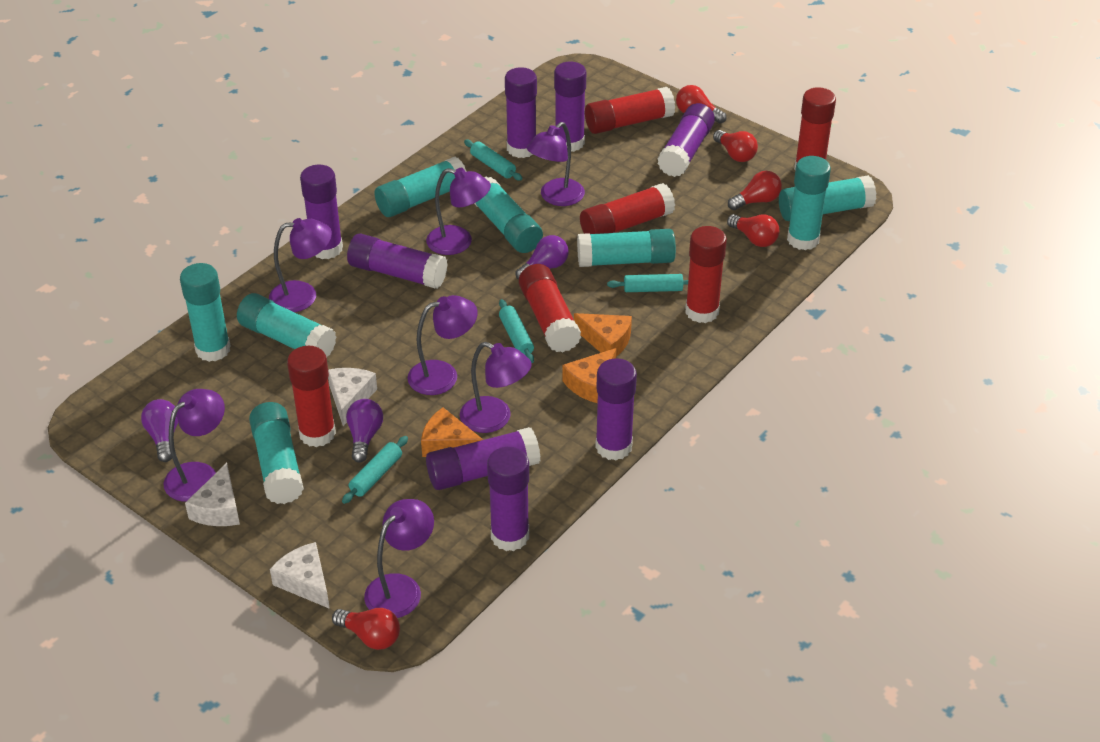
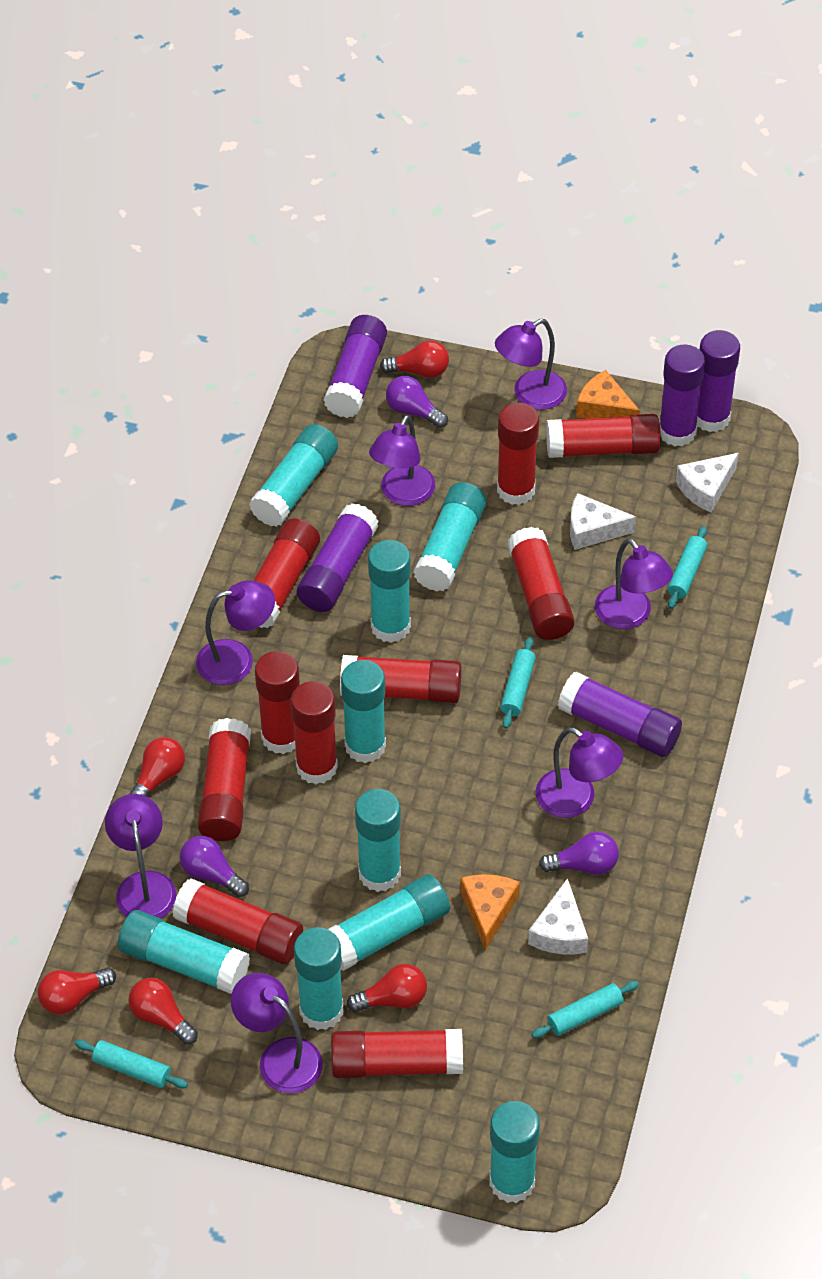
orange cheese: [421,407,483,457] [562,348,616,403] [574,313,632,357] = 3 -> [461,874,520,950] [576,370,640,419] = 2
purple glue stick: [300,165,343,259] [347,233,448,289] [426,427,541,490] [487,447,529,551] [505,67,537,158] [554,62,586,152] [595,358,637,461] [657,103,715,177] = 8 -> [297,503,379,612] [324,315,387,418] [558,672,682,757] [659,344,705,447] [697,330,740,432] = 5
red glue stick: [287,346,336,447] [519,264,581,352] [580,183,675,234] [585,87,675,134] [685,226,727,323] [794,87,836,170] = 6 -> [172,878,303,964] [198,718,251,841] [253,518,320,628] [255,651,300,754] [291,681,338,784] [331,1029,463,1078] [340,655,461,703] [497,403,539,505] [507,527,574,640] [546,414,661,458] = 10
turquoise glue stick: [180,263,231,362] [237,293,336,357] [249,402,304,504] [374,156,467,217] [474,177,543,253] [577,229,676,267] [779,175,876,221] [787,156,831,250] = 8 -> [118,910,250,994] [249,424,338,527] [294,927,343,1030] [328,874,450,971] [341,660,386,763] [355,789,401,892] [368,540,411,643] [413,482,487,591] [489,1101,540,1203] = 9

